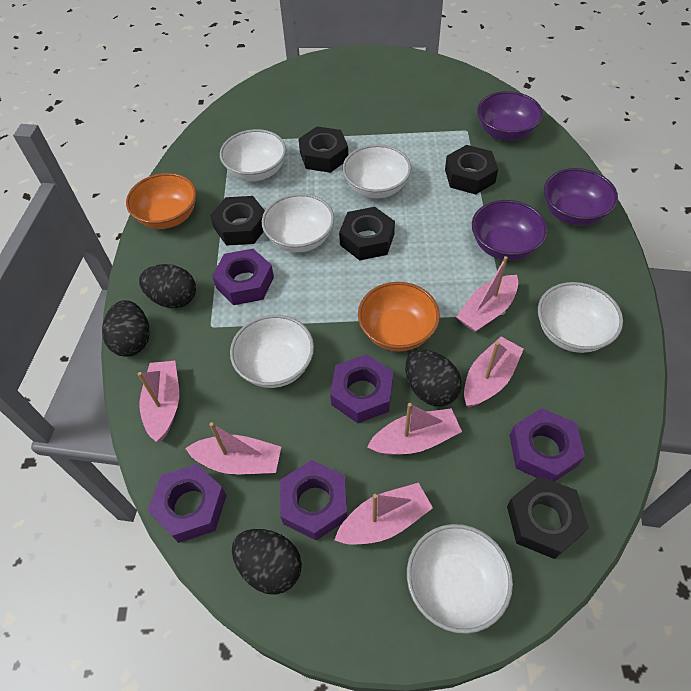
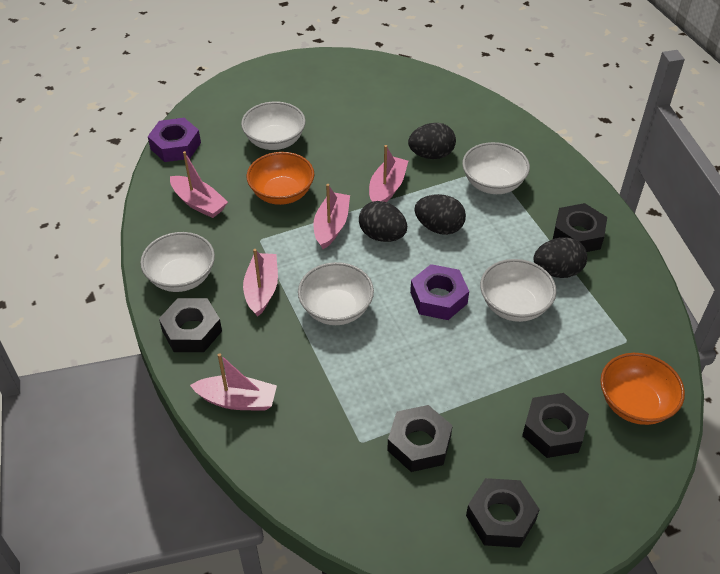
pink boat: [138,361,179,442] [185,422,281,474] [335,483,433,545] [367,403,462,455] [457,256,518,332] [464,337,524,407] = 6 -> [170,151,228,218] [190,353,277,411] [243,249,278,317] [314,184,350,249] [369,145,408,202] = 5
purple bowl: [472,200,548,261] [477,91,543,141] [544,168,618,226] = 3 -> none = 0
purple nut: [148,464,227,543] [212,249,274,305] [280,460,348,540] [330,354,393,423] [510,408,585,482] = 5 -> [148,118,201,162] [410,264,469,320] = 2
white bowl: [220,129,286,181] [230,315,314,388] [262,194,335,253] [342,144,411,198] [407,524,513,634] [538,282,623,353] = 6 -> [140,232,215,292] [241,102,306,150] [298,262,374,325] [462,142,530,194] [480,259,556,322] = 5

